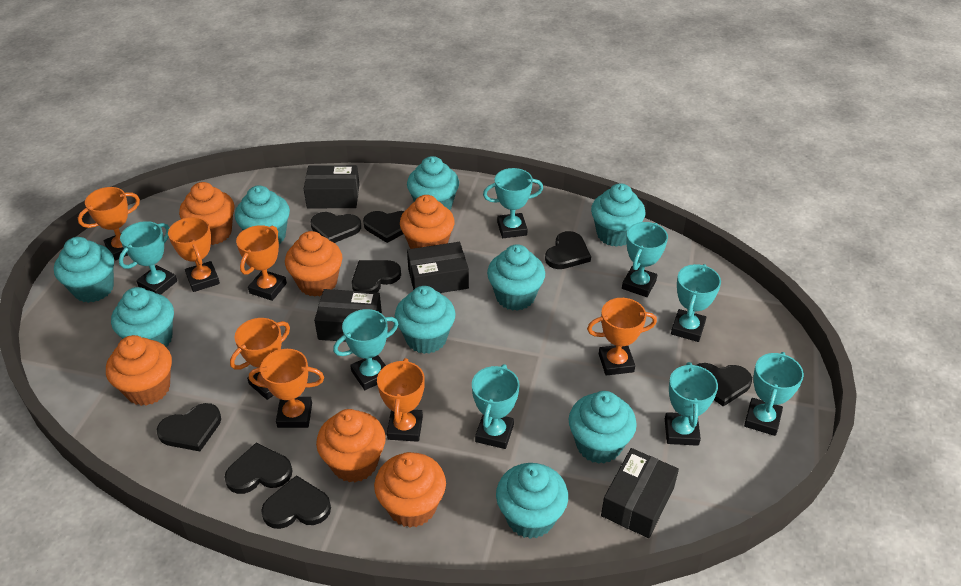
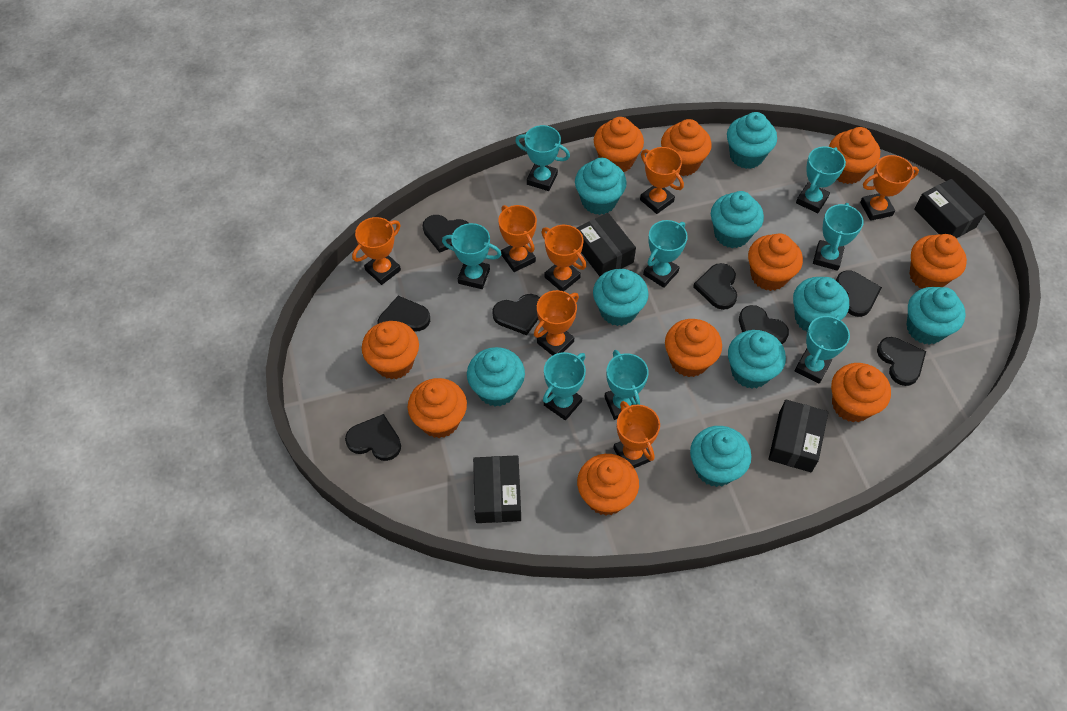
orange cupcake: [106,335,172,406] [179,182,234,245] [285,231,342,297] [316,409,386,483] [374,452,446,528] [400,195,455,249] = 6 -> [362,321,419,379] [408,378,467,438] [577,454,639,516] [594,117,644,172] [661,119,712,176] [665,319,722,377] [748,233,803,291] [829,127,880,184] [831,363,891,423] [909,234,967,288] = 10

